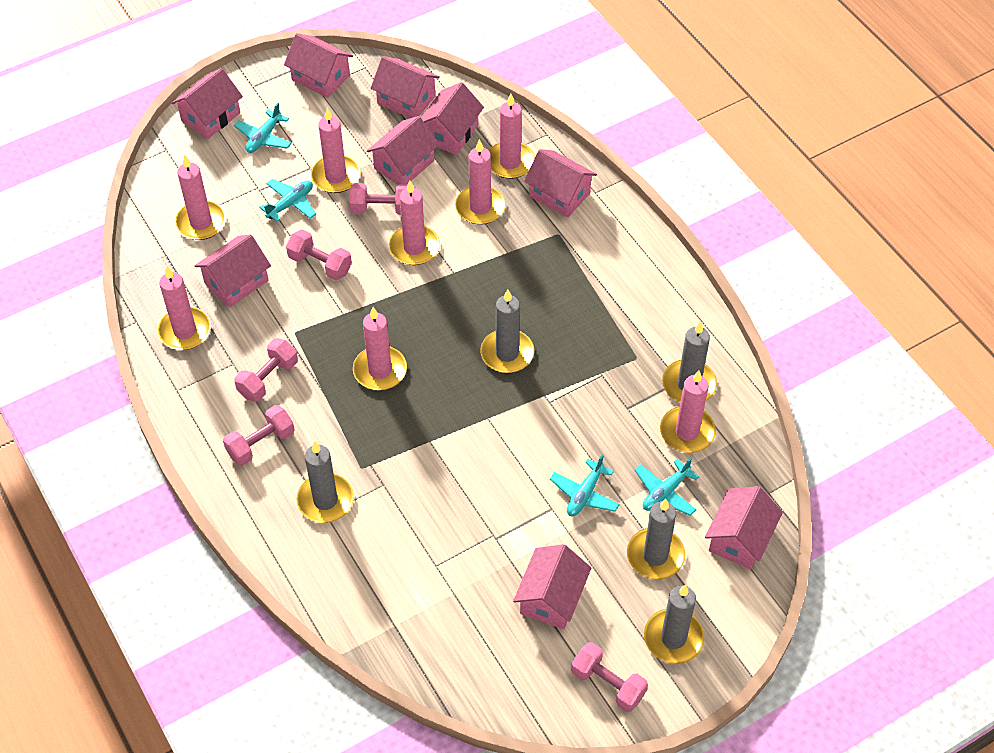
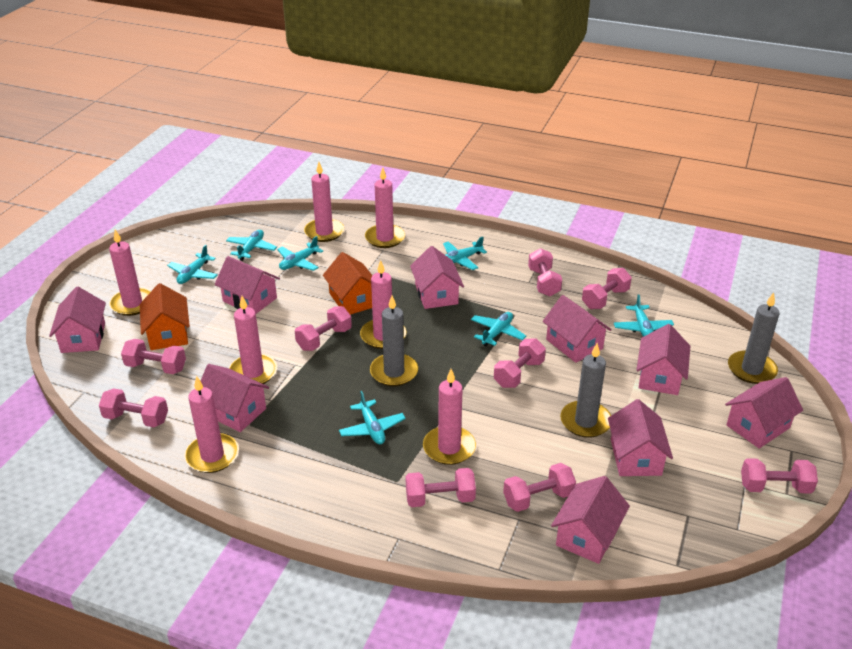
grey candle: [296,441,354,523] [480,290,534,373] [627,499,685,579] [644,584,704,664] [662,321,717,402] = 5 -> [370,295,418,386] [560,343,611,438] [728,292,779,384] = 3
orange house: none = 0 -> [140,283,190,350] [323,252,372,315] = 2
pink candle: [157,266,211,350] [175,155,226,240] [311,108,361,193] [353,307,407,390] [389,181,440,265] [455,139,506,225] [488,94,535,179] [660,370,716,453] = 8 -> [109,230,151,316] [185,376,239,473] [229,296,277,384] [304,162,344,242] [360,260,406,349] [365,168,405,248] [423,369,476,465] = 7
pink dumbbell: [223,405,295,466] [234,338,298,402] [286,229,352,280] [349,183,408,215] [571,642,648,712] = 5 -> [99,388,168,427] [121,339,186,374] [295,306,352,351] [406,468,476,507] [494,338,546,388] [503,463,576,512] [528,248,562,297] [582,268,632,309] [741,458,818,494] = 9
turquoise plane: [234,103,292,153] [259,179,316,222] [550,455,620,516] [635,458,699,516] = 4 -> [167,245,218,284] [226,230,277,261] [277,236,323,271] [339,391,406,444] [443,237,487,270] [471,312,526,346] [613,294,674,337] = 7

